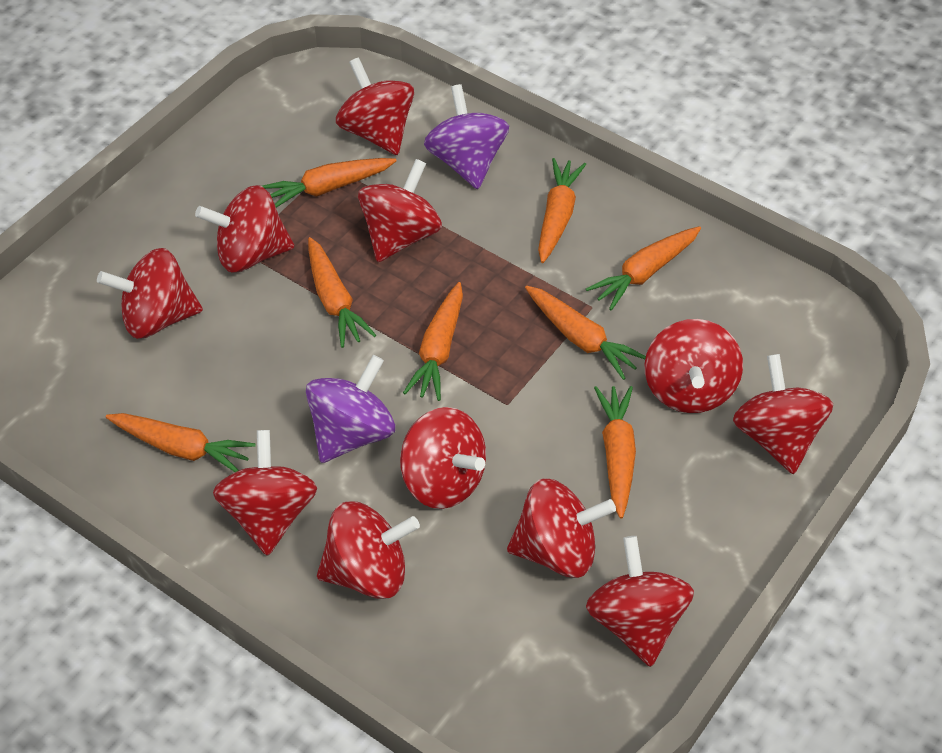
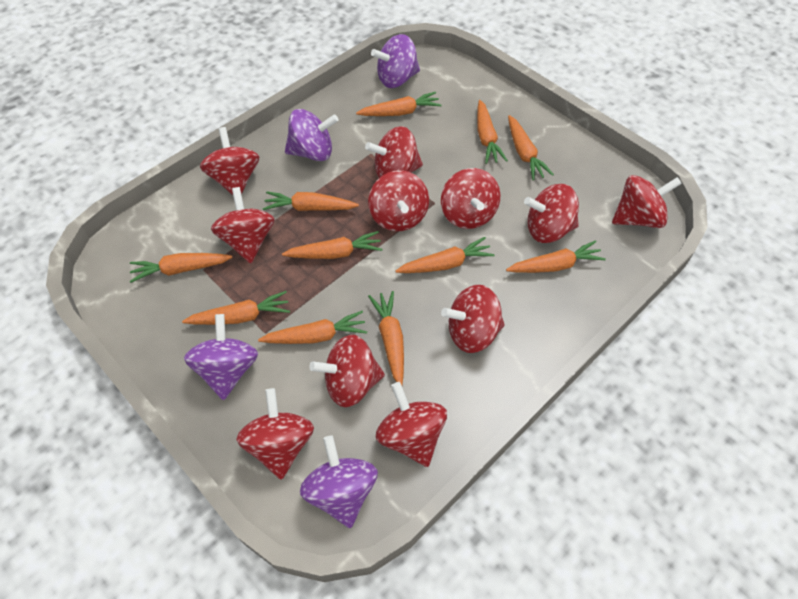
orange carrot: [106,413,256,472] [262,158,397,208] [308,237,376,348] [403,282,463,401] [525,286,646,380] [538,158,586,263] [586,226,701,310] [594,386,636,519] = 8 -> [130,253,232,283] [182,291,290,325] [258,311,367,344] [263,191,359,211] [282,231,382,259] [356,92,441,116] [368,291,404,385] [395,237,495,273] [477,100,508,164] [506,240,606,273] [508,115,554,180] = 11
purple spinning top: [306,355,395,463] [424,84,509,189] = 2 -> [184,314,258,400] [285,109,338,161] [300,436,378,528] [371,34,420,88] = 4

